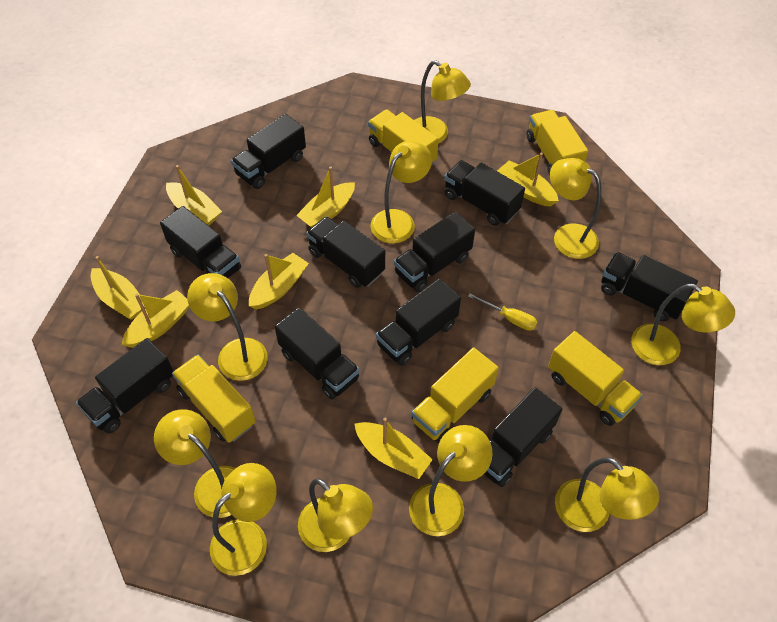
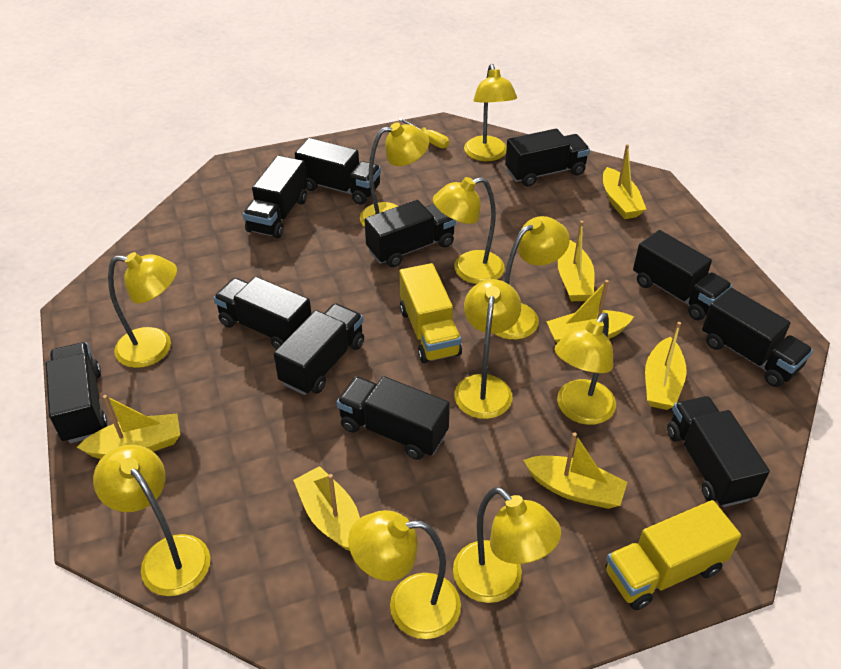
black truck: [76,338,174,433] [160,206,241,278] [231,114,306,189] [275,308,360,400] [306,216,385,288] [376,279,461,366] [394,212,475,292] [444,160,525,226] [484,388,562,487] [601,252,698,321] = 10 -> [46,342,107,443] [213,276,311,349] [243,155,308,238] [274,303,364,395] [295,138,381,205] [337,376,450,460] [364,200,456,267] [505,129,590,187] [633,230,732,320] [667,396,770,507] [702,288,813,387] = 11
yellow truck: [172,355,256,443] [368,110,439,165] [411,348,499,443] [527,110,588,175] [548,331,643,426] = 5 -> [399,263,462,363] [606,500,741,610] = 2

